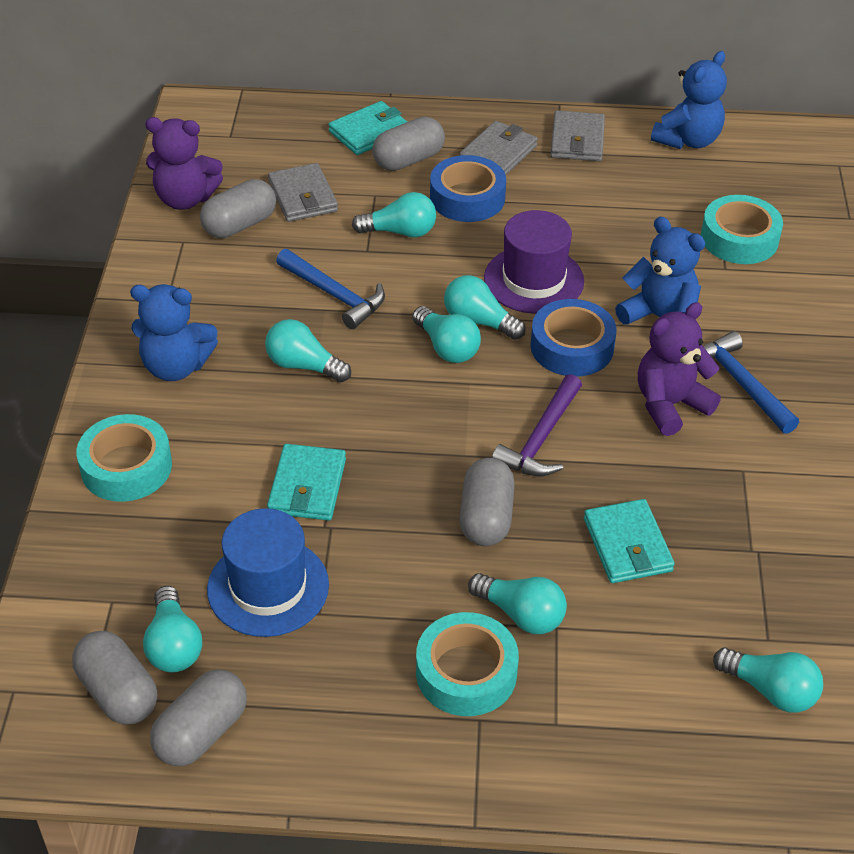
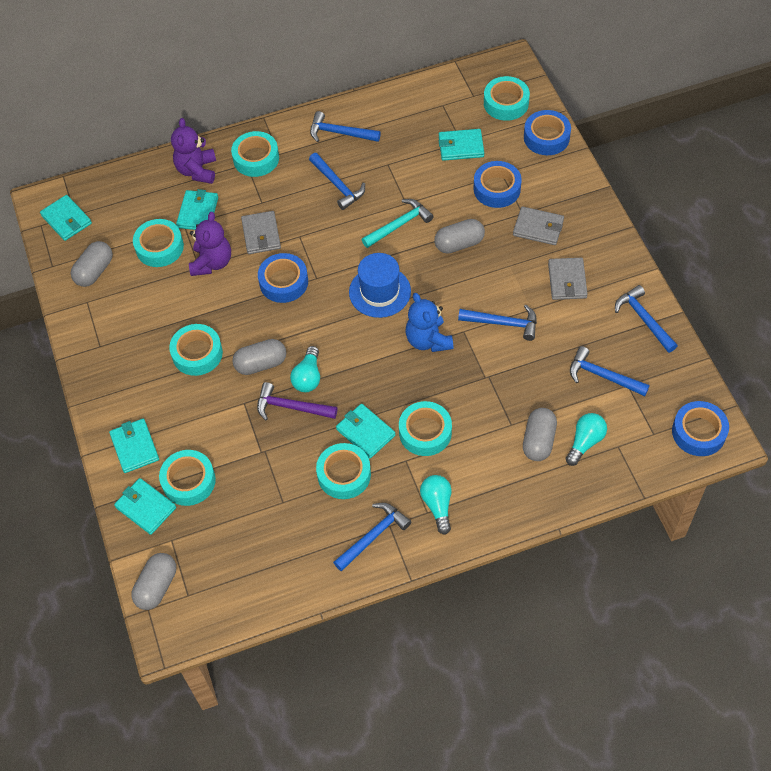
blue hammer: [276,249,385,329] [703,331,799,434] = 2 -> [309,153,365,210] [310,111,381,142] [333,503,411,571] [458,305,537,341] [570,346,650,396] [615,285,677,353] = 6
blue tape: [430,155,506,222] [530,299,617,376] = 2 -> [258,253,308,303] [473,161,522,208] [524,110,571,155] [672,401,729,456] = 4
blue teddy bear: [130,284,218,381] [615,217,705,325] [651,51,727,149] = 3 -> [406,293,453,352] = 1
purple hat: [484,210,584,314] = 1 -> none = 0
turquoise hammer: none = 0 -> [362,199,434,248] = 1
turquoise light bulb: [143,586,202,673] [265,319,351,383] [352,192,436,238] [412,306,481,363] [444,275,526,340] [468,573,567,634] [713,647,823,713] = 7 -> [290,346,320,392] [420,475,452,535] [566,413,607,466] = 3
turquoise tape: [76,414,172,502] [416,612,519,716] [701,195,783,264] = 3 -> [133,219,184,267] [159,450,216,506] [169,324,223,376] [231,131,279,177] [316,443,371,499] [399,401,452,456] [484,76,530,121] = 7
turquoise wallet: [267,444,346,521] [328,101,407,155] [584,499,675,583] = 3 -> [40,195,92,241] [109,419,159,473] [114,478,176,535] [176,189,218,230] [336,404,396,458] [439,129,484,161] = 6

